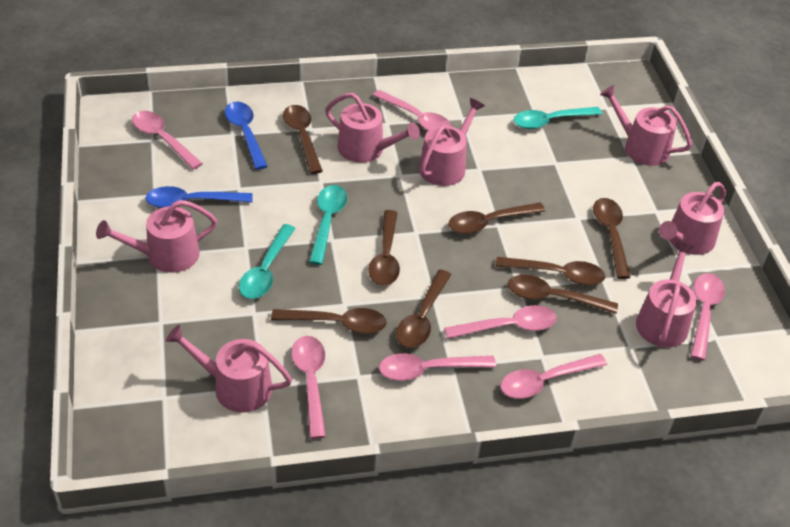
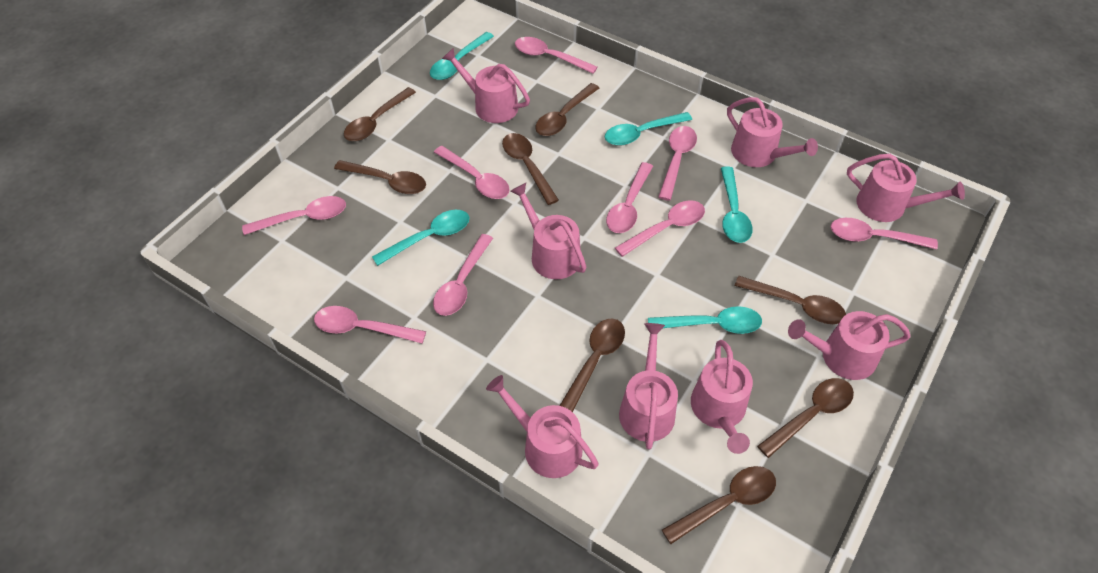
blue spoon: [146,186,253,208] [225,102,268,170] = 2 -> none = 0
pink spoon: [132,111,203,170] [291,336,326,439] [372,90,452,131] [379,353,496,381] [444,305,557,339] [500,354,607,399] [691,273,725,361] = 7 -> [242,196,346,235] [314,306,426,343] [433,234,493,316] [434,146,510,199] [515,37,597,74] [606,162,653,233] [615,201,705,257] [658,126,697,201] [831,218,938,249] = 9
pink watering can: [96,200,217,273] [166,325,292,413] [325,93,420,163] [419,98,485,186] [600,85,692,166] [636,242,697,347] [659,182,726,255] = 7 -> [442,48,530,123] [486,375,599,478] [510,183,586,279] [619,323,678,450] [691,340,753,454] [727,97,818,167] [788,311,911,380] [847,154,965,222] = 8
turquoise spoon: [239,224,296,299] [309,185,347,265] [513,107,602,129] = 3 -> [372,210,470,266] [430,32,494,80] [605,112,692,146] [648,306,762,334] [721,167,753,243] = 5

